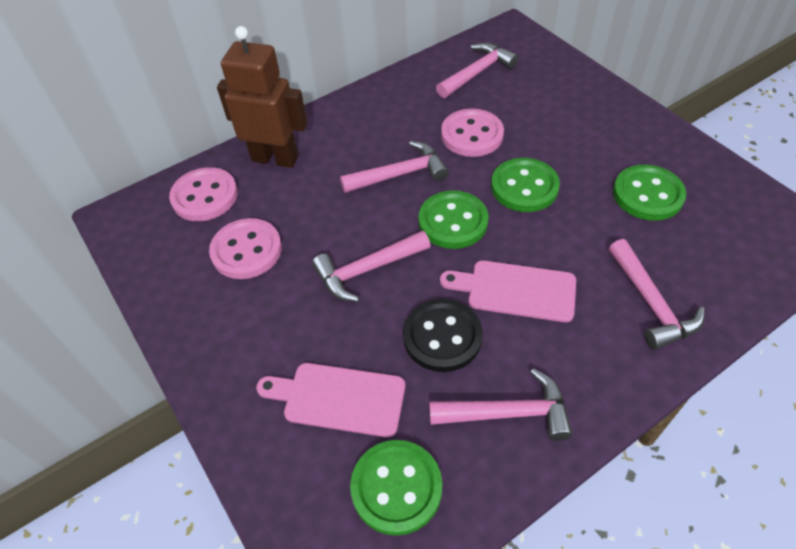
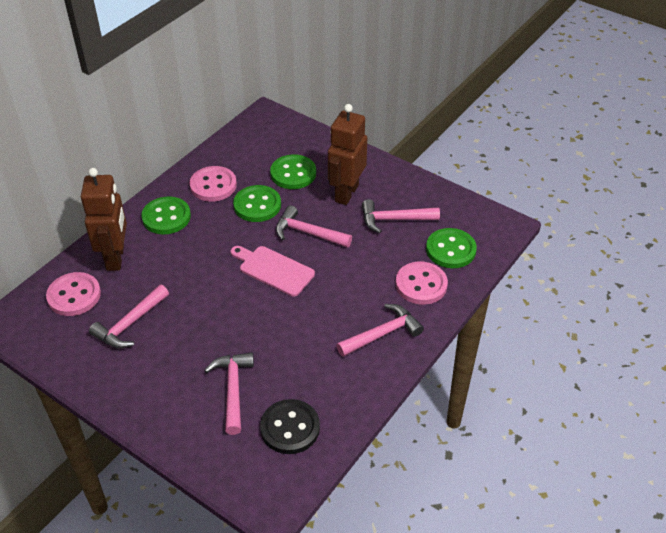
brown robot: [217,26,308,168] = 1 -> [81,168,127,271] [328,104,367,205] = 2
pink cutting board: [256,363,405,437] [440,260,576,322] = 2 -> [231,246,315,297] = 1

